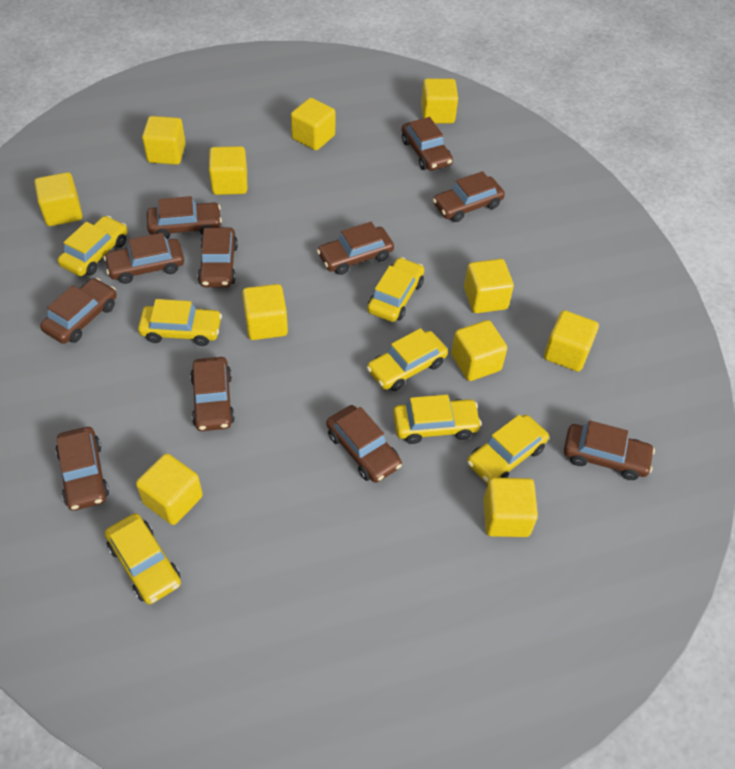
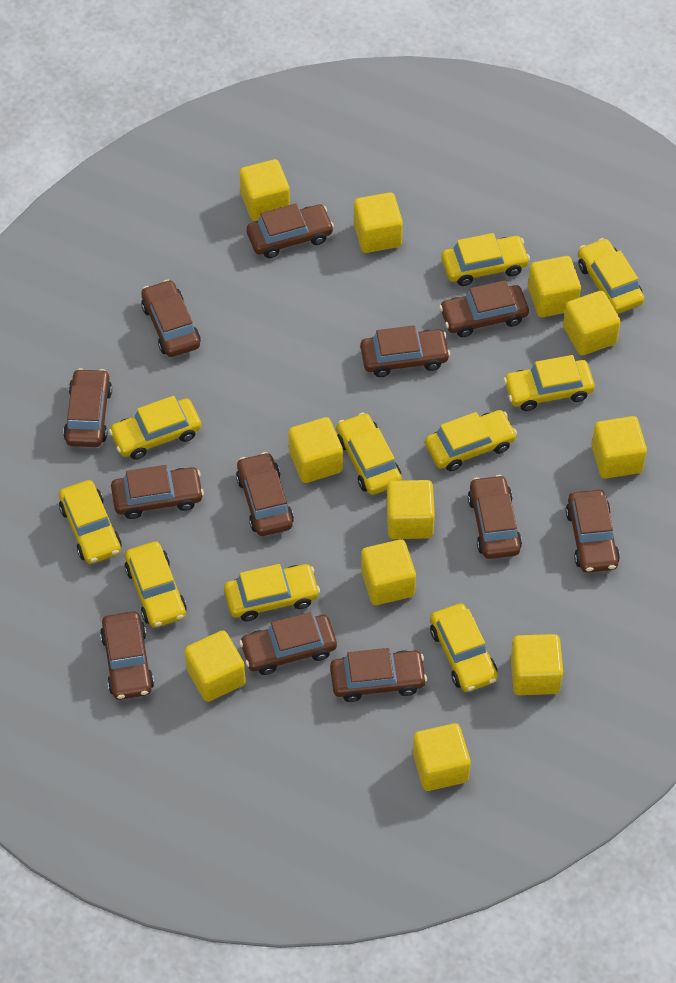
brown car: [40,278,117,344] [56,427,109,511] [104,233,184,284] [147,196,222,239] [190,357,235,431] [197,227,238,287] [317,222,394,275] [326,405,402,483] [402,117,453,171] [433,171,505,222] [564,421,655,480] = 11 -> [63,368,112,447] [100,611,154,700] [111,465,204,519] [141,280,201,357] [236,452,294,536] [239,612,337,675] [246,203,334,258] [330,648,427,702] [360,325,450,377] [439,280,529,337] [468,475,522,559] [566,490,620,573] = 12
yellow car: [58,216,127,276] [105,513,181,604] [138,299,222,346] [367,257,424,322] [367,328,448,391] [393,395,482,444] [467,415,549,484] = 7 -> [59,480,122,564] [109,396,201,460] [125,541,187,628] [224,564,320,621] [337,412,402,495] [425,410,517,471] [430,603,498,692] [441,233,530,286] [503,355,595,411] [578,238,645,314] = 10

